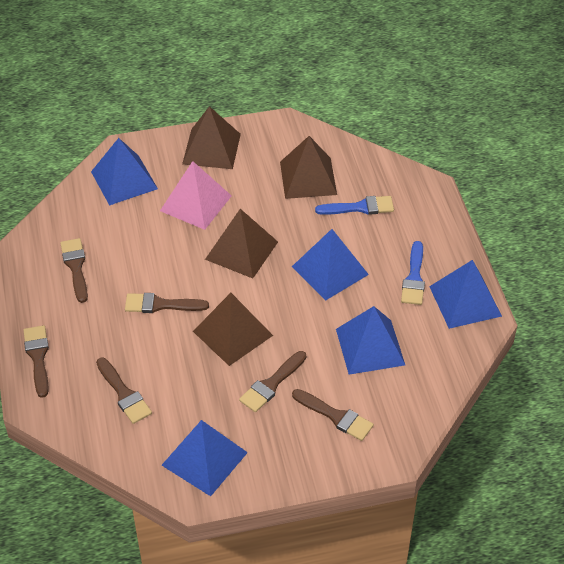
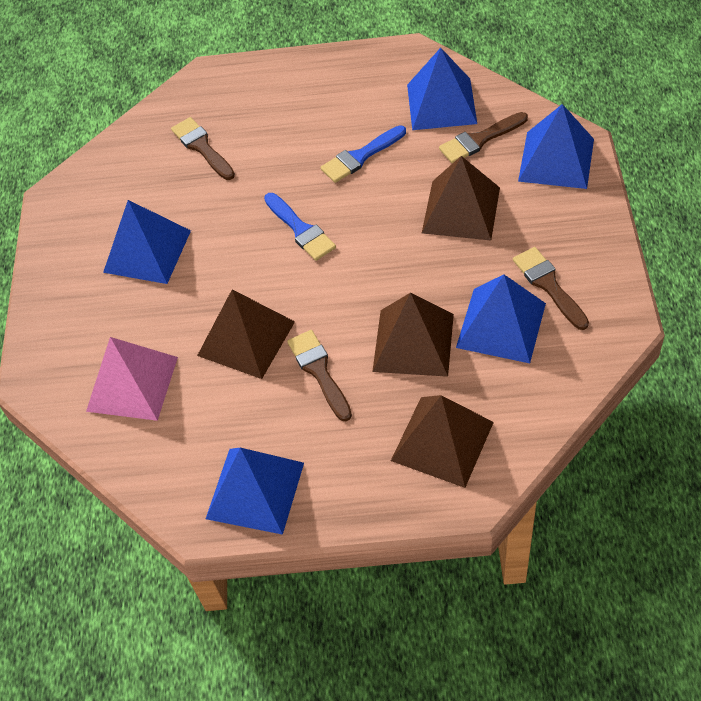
brown brush: [23,325,49,398] [60,238,88,303] [96,357,152,424] [125,293,209,313] [239,351,306,412] [292,389,374,441] = 6 -> [171,117,235,180] [287,330,352,421] [439,112,528,163] [513,247,589,330] = 4

